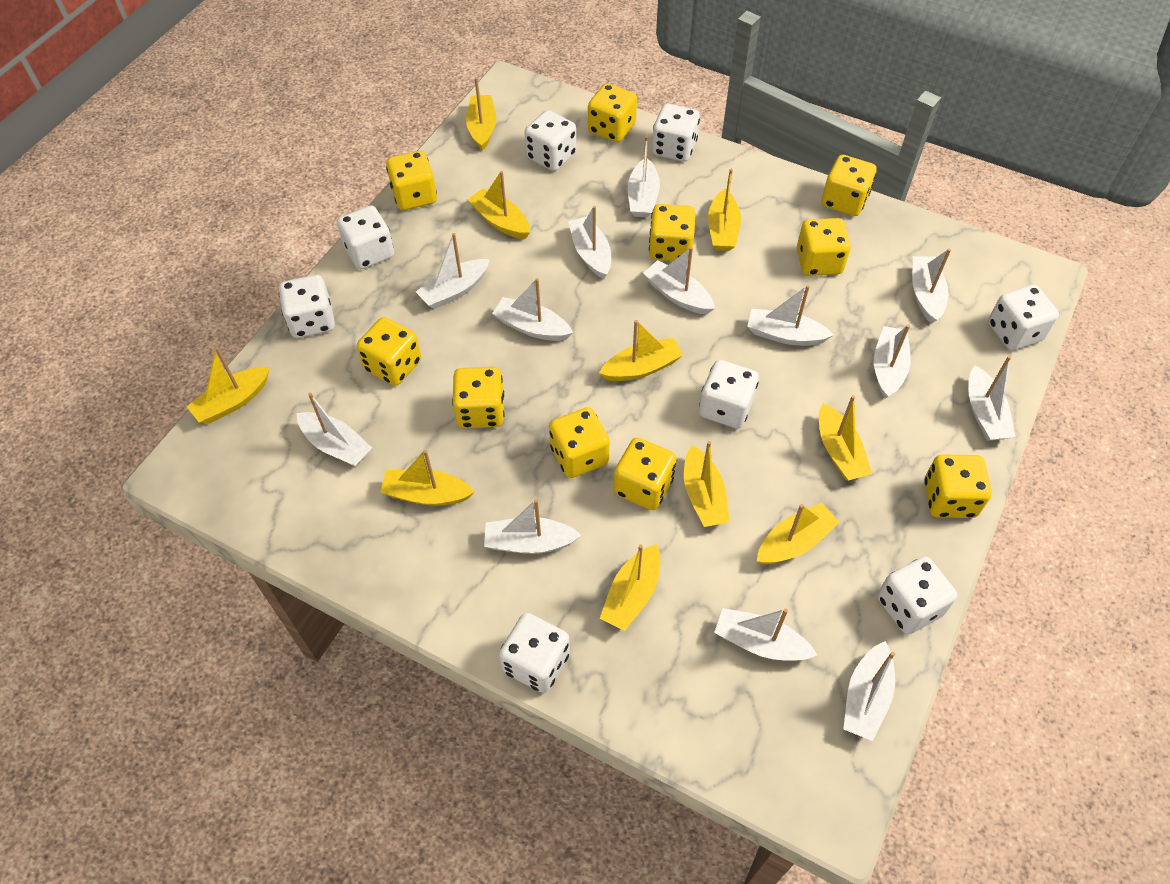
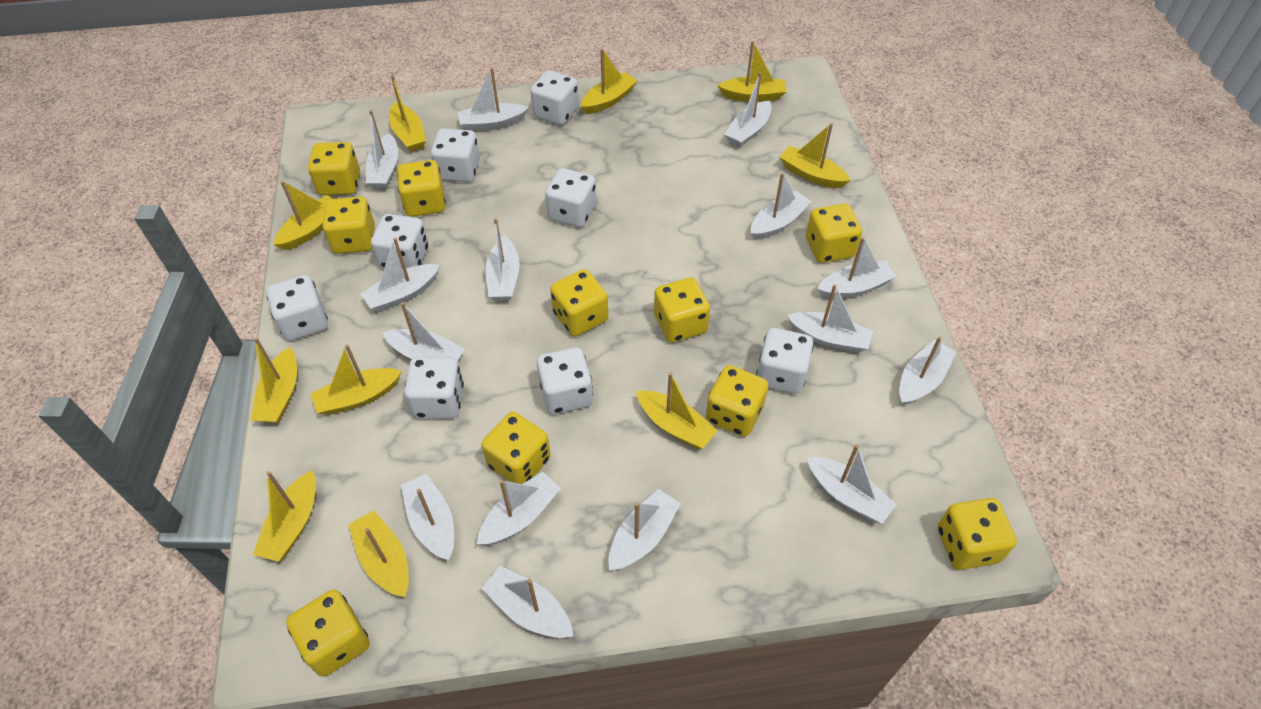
white boat: [296,393,372,467] [416,233,490,309] [484,499,581,554] [492,278,573,341] [568,206,611,279] [628,136,660,218] [643,247,715,314] [714,608,817,661] [747,285,834,346] [844,641,895,741] [874,325,911,399] [912,249,951,324] [968,356,1015,441] = 13 -> [361,238,440,312] [365,110,398,189] [383,302,465,361] [401,474,454,560] [458,68,529,131] [477,472,561,545] [482,566,573,638] [485,218,520,300] [608,489,681,571] [724,72,772,147] [751,173,812,240] [787,284,873,353] [807,444,897,524] [817,237,897,298] [899,336,956,405] = 15

